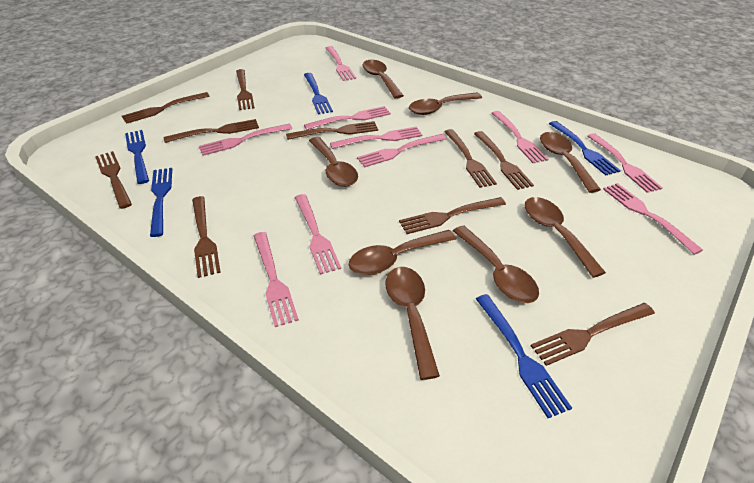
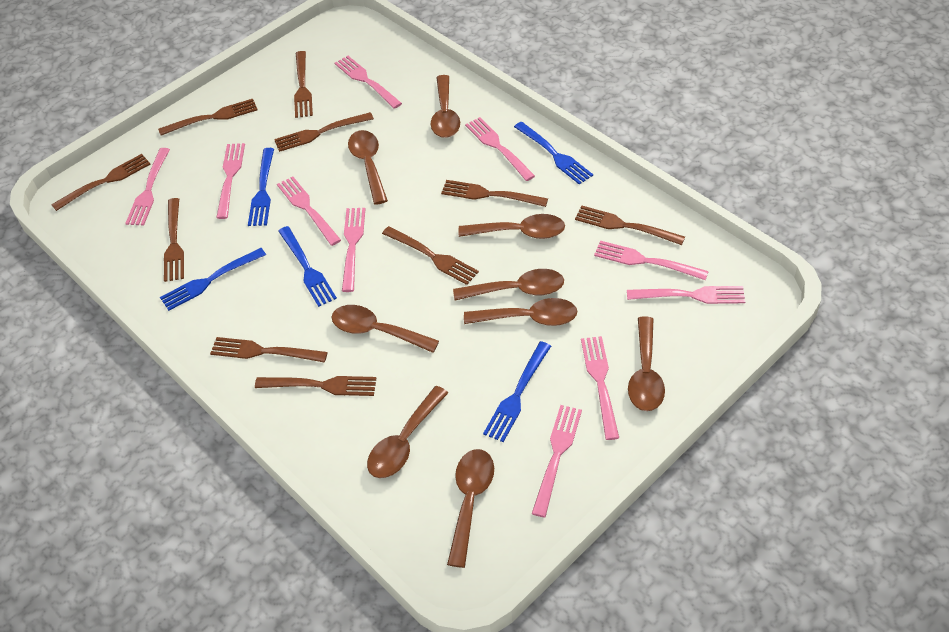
brown spoon: [309,137,358,187] [348,230,456,275] [362,60,404,99] [385,267,440,380] [409,92,482,115] [453,226,539,303] [525,197,606,278] [540,132,601,193] = 8 -> [332,305,439,353] [348,130,388,205] [367,386,448,478] [430,75,460,138] [447,449,494,568] [453,269,564,301] [458,214,565,239] [464,298,577,326] [628,316,665,411] = 9

